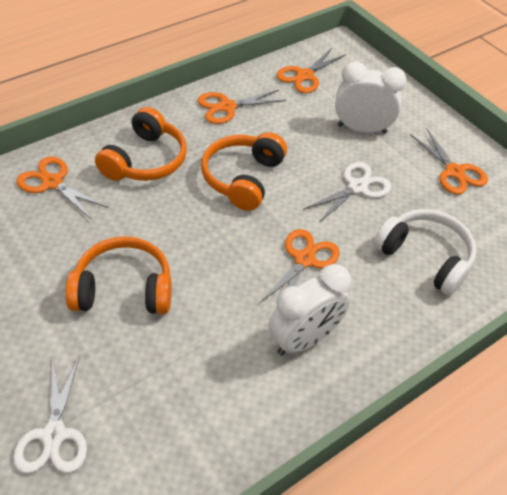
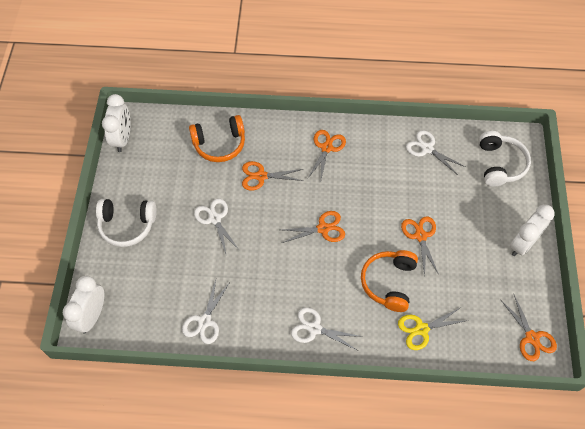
orange headphones: [65,236,172,314] [95,107,187,181] [201,132,287,211] = 3 -> [189,115,245,162] [361,250,418,312] = 2
white clock: [268,264,351,356] [335,61,406,134] = 2 -> [63,276,104,334] [102,94,130,152] [510,204,555,256] = 3
white headphones: [373,209,477,296] = 1 -> [96,199,157,247] [479,131,531,187] = 2
white scissors: [13,355,87,473] [304,162,391,223] = 2 -> [182,280,230,344] [194,198,240,254] [291,307,363,350] [406,130,466,176] = 4
yellow scissors: none = 0 -> [398,308,469,350] = 1

